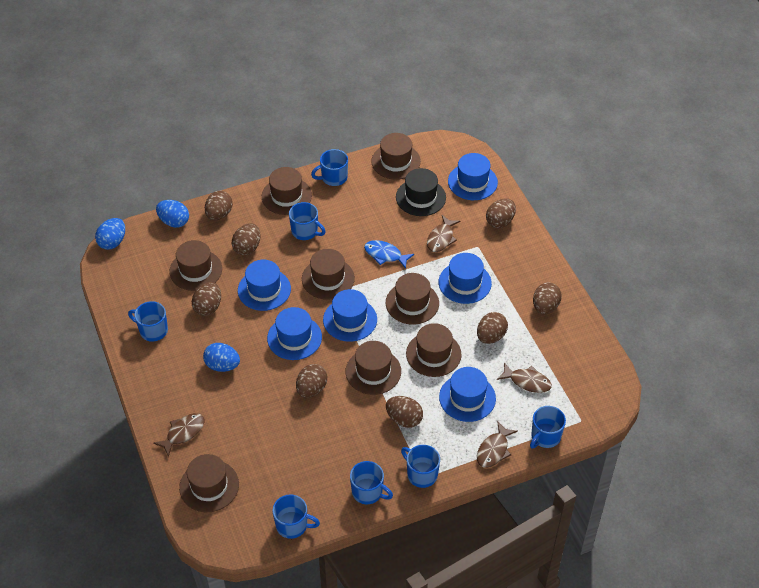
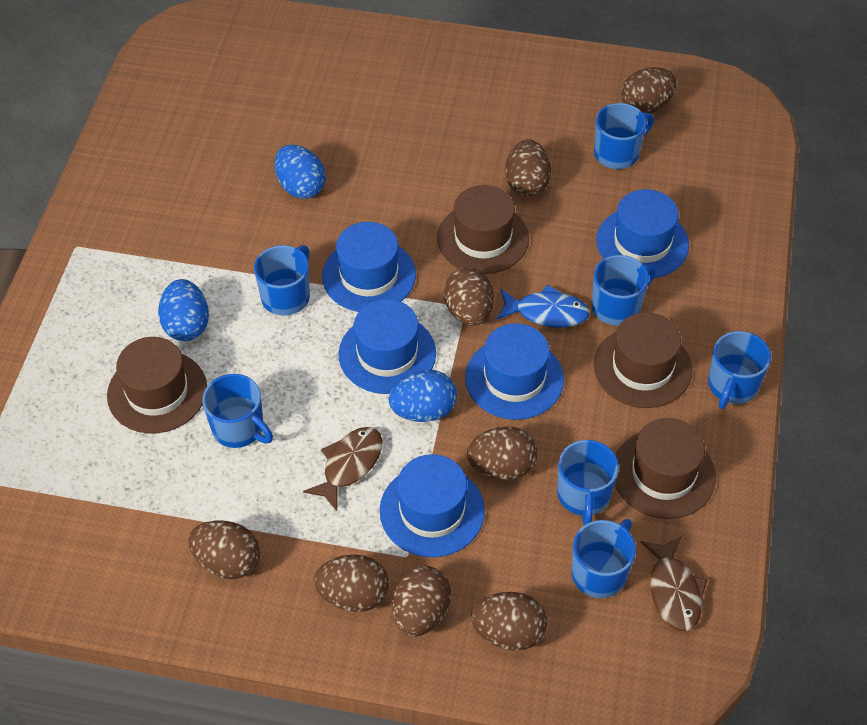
black hat: [396,168,446,216] = 1 -> none = 0
blue hat: [238,260,291,311] [267,307,322,360] [323,289,377,342] [439,253,492,304] [439,367,496,422] [448,153,498,200] = 6 -> [322,222,416,312] [338,299,436,394] [380,454,485,557] [465,323,564,420] [596,189,689,278] = 5
brown fish: [153,413,204,457] [427,215,460,252] [477,421,518,468] [497,363,552,393] = 4 -> [303,427,382,511] [641,536,707,631] = 2
brown hat: [169,240,222,291] [179,454,239,512] [262,167,312,215] [302,249,355,300] [346,341,401,395] [371,133,421,180] [386,273,439,325] [406,323,462,377] = 8 -> [107,337,207,433] [437,185,529,274] [594,312,692,408] [615,418,716,519] = 4

